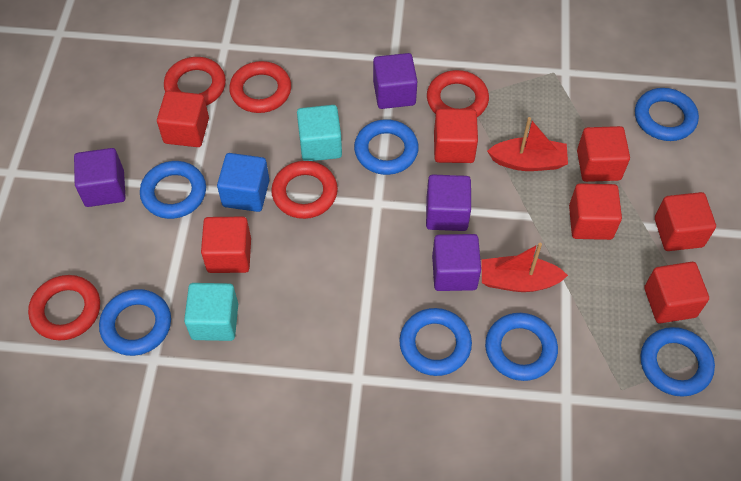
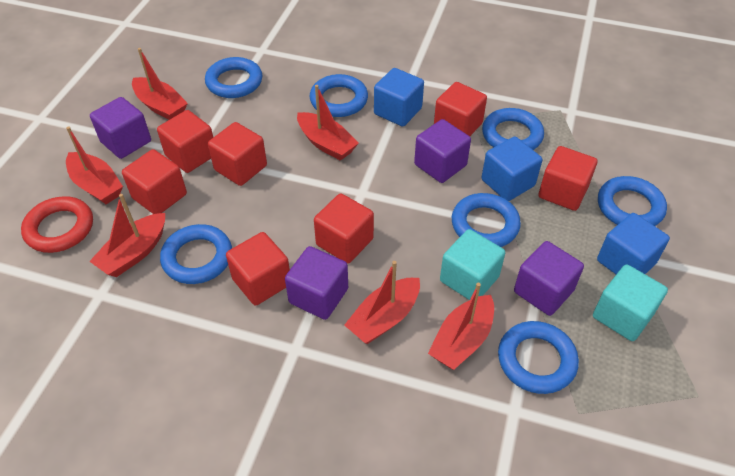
blue cube: [217,153,269,212] = 1 -> [374,68,424,127] [481,137,542,201] [597,213,670,274] = 3
red boat: [482,243,568,292] [487,117,568,171] = 2 -> [66,126,123,204] [89,194,165,277] [132,48,188,120] [297,85,359,161] [344,261,420,344] [428,283,494,370] = 6
red ring: [28,275,100,341] [164,57,226,106] [229,61,291,113] [271,161,338,219] [427,70,489,117] = 5 -> [21,196,93,253] = 1

